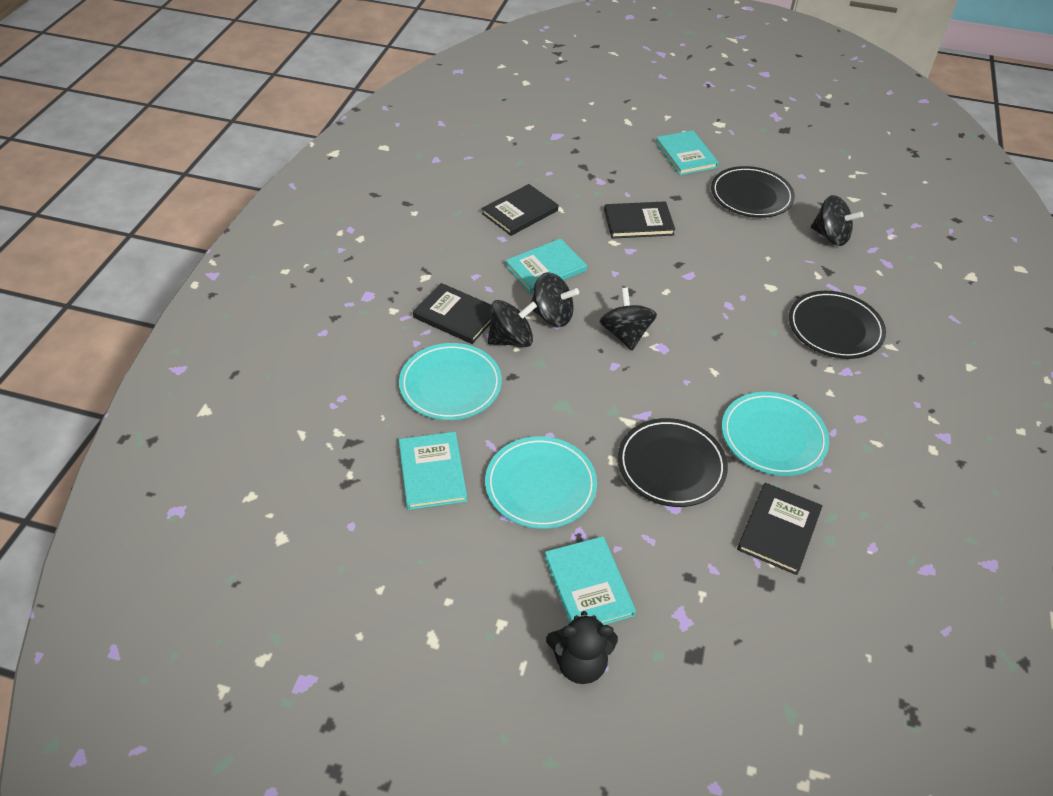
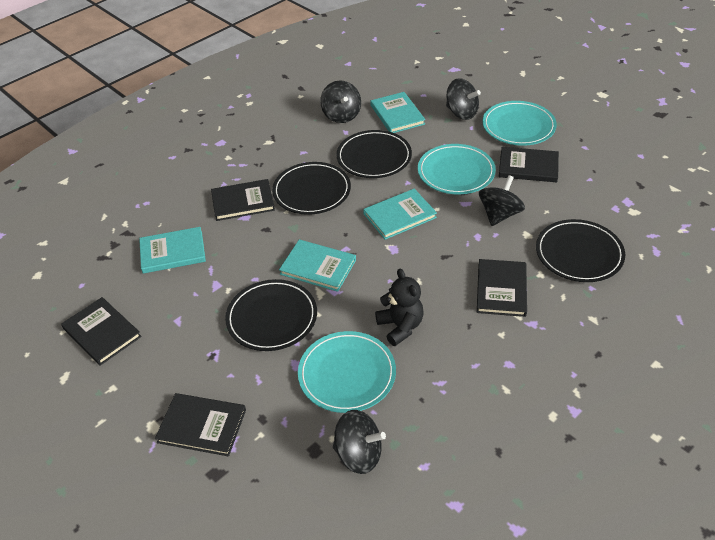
black book: [413,283,491,344] [482,184,558,236] [604,201,675,239] [737,483,823,575] = 4 -> [61,297,142,366] [155,393,246,456] [211,179,275,221] [477,259,527,317] [499,147,559,182] = 5
black plate: [618,418,728,507] [711,166,795,218] [789,291,886,359] = 3 -> [225,279,317,351] [272,162,351,215] [336,130,412,178] [536,219,625,282] = 4

